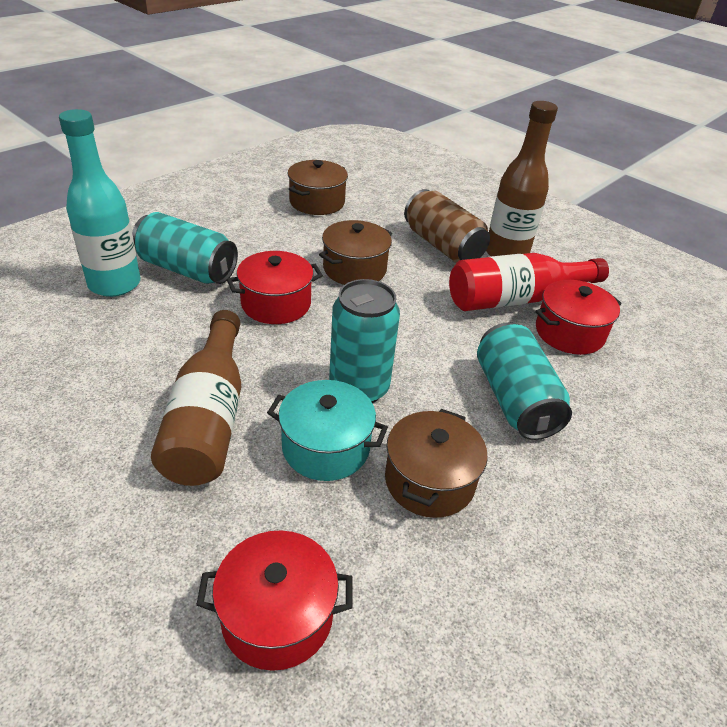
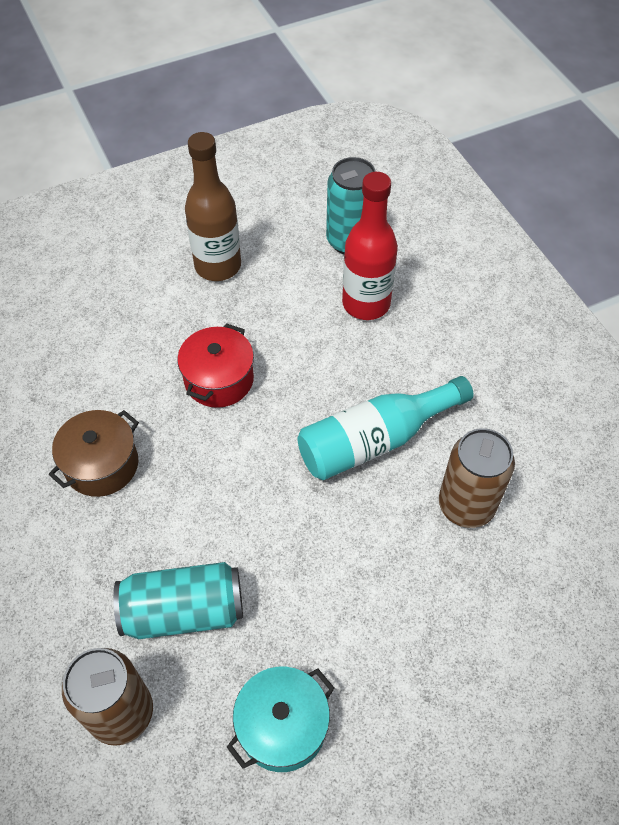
brown bottle: [151,310,241,486] [486,101,558,256] = 2 -> [185,132,241,281] = 1
brown can: [404,189,490,263] = 1 -> [62,648,153,746] [439,428,515,528] = 2
brown pot: [288,160,348,215] [319,220,392,285] [385,409,488,518] = 3 -> [49,410,139,497] = 1
red pot: [196,530,353,671] [227,251,323,324] [535,280,622,355] = 3 -> [177,323,254,408] = 1
turquoise can: [132,212,238,284] [329,279,400,403] [477,322,572,440] = 3 -> [113,562,243,639] [326,157,376,254] = 2

